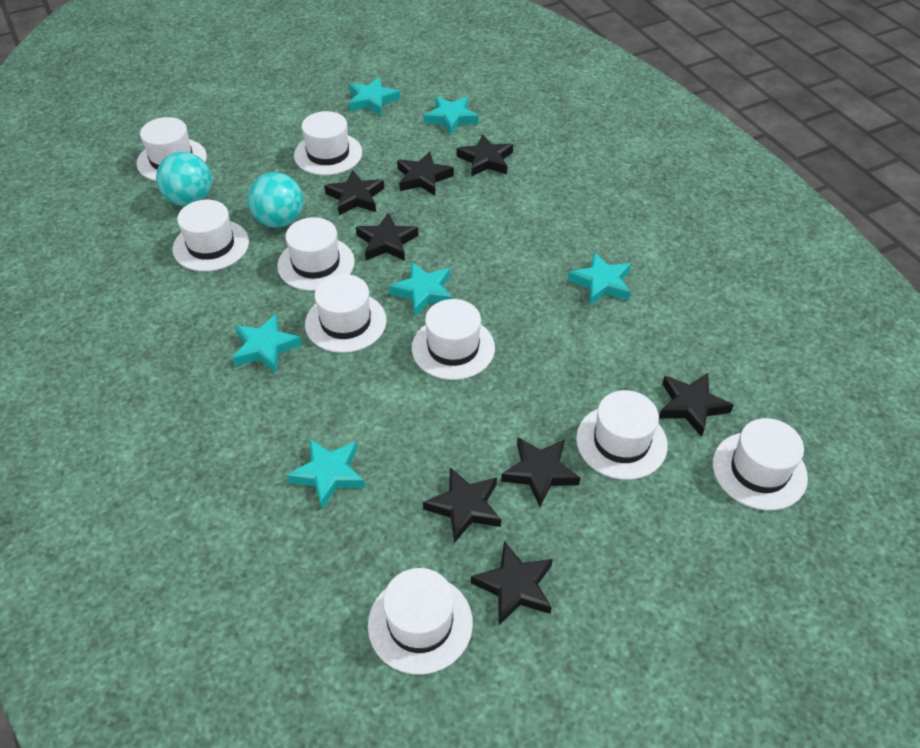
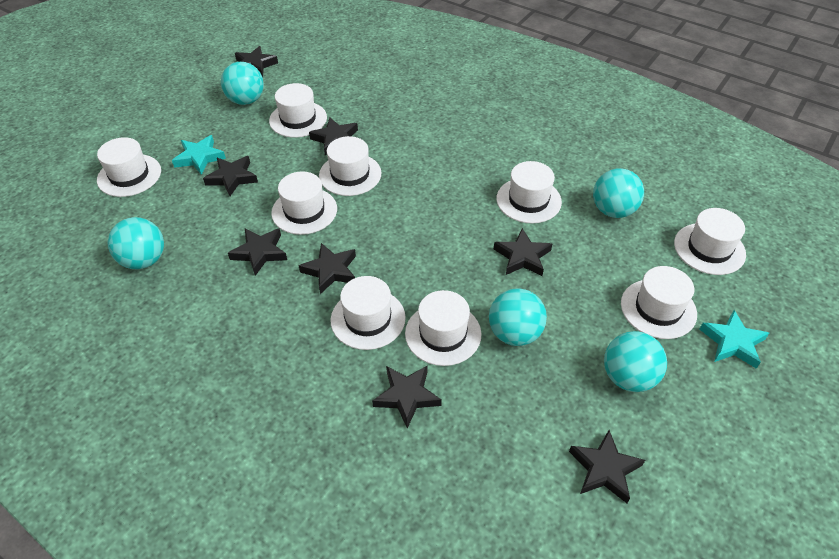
turquoise ball: [156,152,212,206] [247,172,303,228] = 2 -> [108,217,164,269] [221,62,264,105] [489,288,547,346] [593,168,644,218] [604,331,667,392] = 5
turquoise star: [232,314,302,373] [286,439,365,509] [349,77,400,116] [389,262,453,316] [424,96,479,135] [568,252,631,305] = 6 -> [172,135,226,175] [699,310,769,369] = 2

